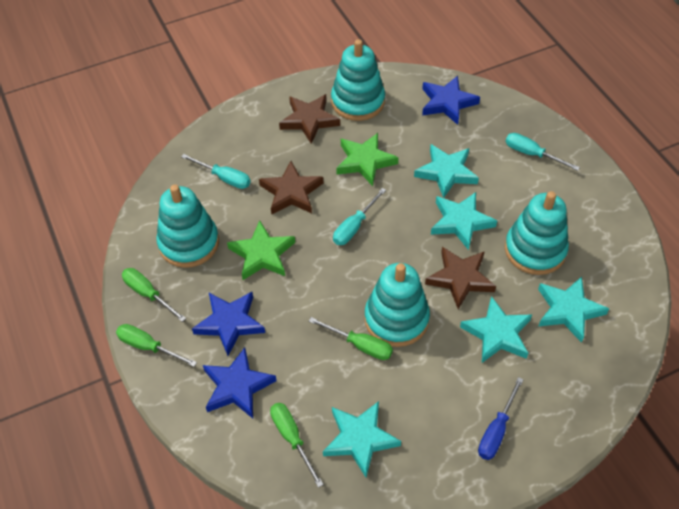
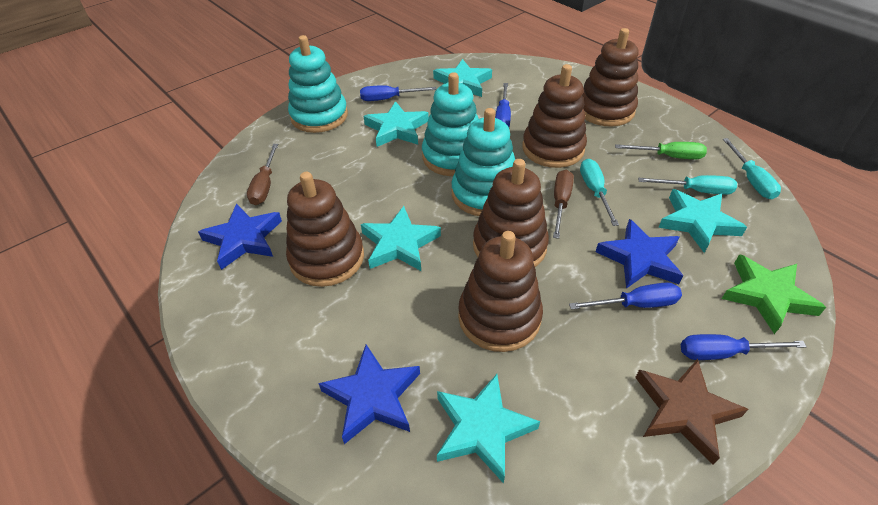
blue screwdriver: [478,377,524,460] = 1 -> [360,85,436,101] [495,83,511,127] [569,282,682,310] [681,334,807,360] = 4
brown screwdriver: none = 0 -> [247,144,278,205] [553,170,574,239] = 2
brown stacking toy: none = 0 -> [286,172,364,287] [458,231,543,352] [473,159,549,267] [523,64,587,168] [582,28,638,127] = 5
brown star: [259,161,323,215] [279,94,340,144] [425,247,496,309] = 3 -> [635,359,749,465] = 1
green screwdriver: [116,324,197,367] [122,268,186,322] [270,403,324,488] [309,317,393,360] = 4 -> [615,142,707,159] = 1
green star: [227,220,295,280] [336,133,399,186] = 2 -> [722,254,826,334] = 1
turquoise stacking toy: [156,184,219,268] [331,39,385,121] [364,263,430,347] [505,191,569,275] = 4 -> [288,35,348,133] [422,72,479,176] [451,108,515,216] = 3

